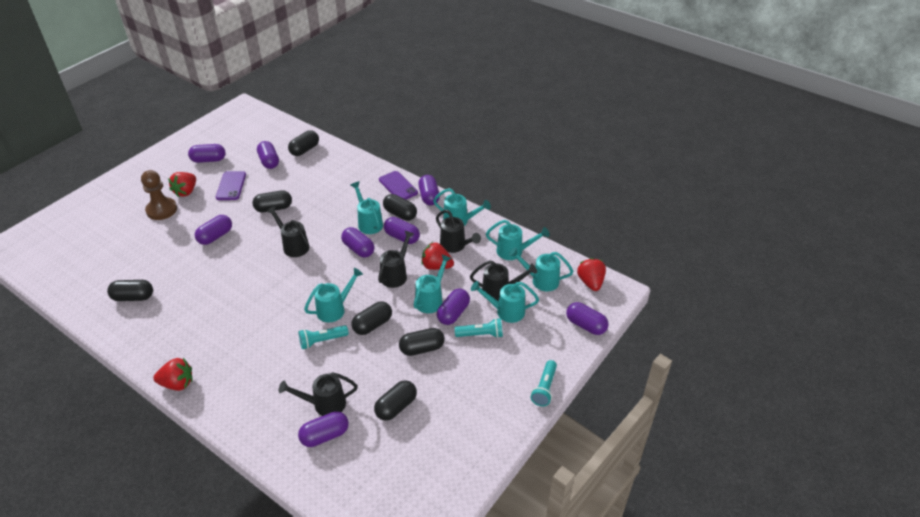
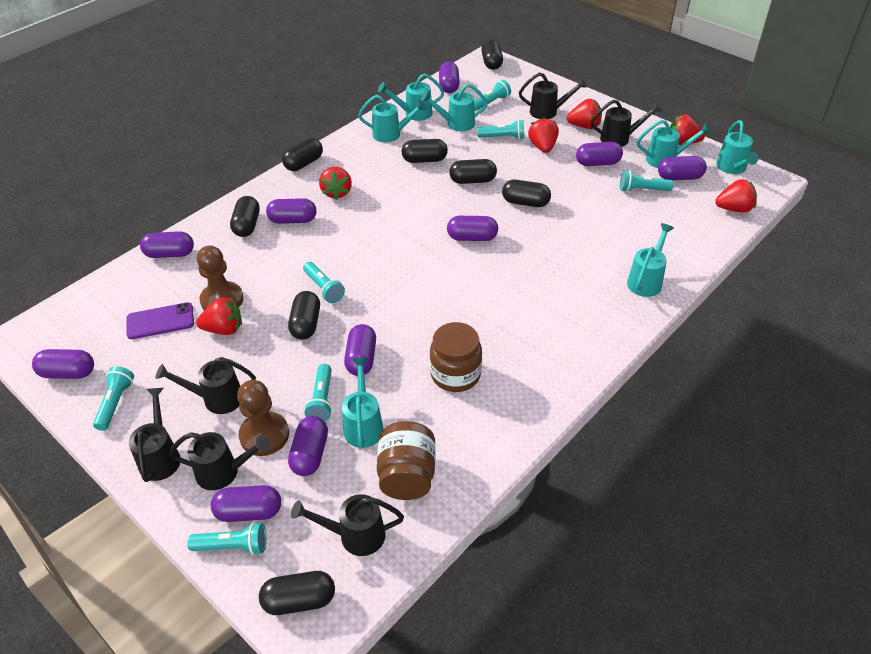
black capsule: [107,280,153,301] [253,190,292,213] [288,130,319,156] [351,301,392,335] [374,380,417,421] [383,194,417,221] [399,328,445,356] = 7 -> [230,196,260,237] [259,571,335,615] [282,138,323,171] [288,291,320,340] [402,139,448,163] [449,159,497,184] [481,39,503,70] [502,180,551,207] = 8
black watering can: [267,206,309,257] [279,372,358,416] [378,231,414,288] [436,210,481,253] [470,260,537,301] = 5 -> [129,388,180,482] [155,357,256,414] [169,432,270,490] [291,494,404,556] [519,72,587,119] [591,100,662,147] = 6
brown jar: none = 0 -> [377,421,436,500] [430,322,482,392] = 2
brown pawn: [141,170,177,220] = 1 -> [196,245,244,310] [237,380,289,456] = 2
purple capsule: [188,144,225,163] [195,215,232,245] [257,141,279,169] [298,411,349,447] [341,227,375,257] [384,217,420,244] [418,175,440,205] [437,289,470,325] [566,302,609,335] = 9 -> [32,349,94,379] [140,231,194,258] [211,485,281,522] [266,198,316,224] [288,416,328,476] [344,324,376,376] [439,61,460,93] [447,216,498,241] [576,142,623,166] [658,156,707,180] = 10
purple phone: [216,171,246,200] [379,171,418,200] = 2 -> [126,302,194,339] = 1
red strawberry: [153,358,193,391] [168,172,196,197] [421,242,454,270] [577,258,606,291] = 4 -> [196,297,242,335] [319,167,352,200] [528,117,559,153] [567,99,602,129] [670,114,705,145] [715,179,757,213] = 6
turquoise flashlight: [298,325,348,349] [455,318,503,338] [530,360,557,406] = 3 -> [93,366,134,431] [187,523,266,555] [303,262,345,303] [304,364,332,422] [474,80,511,111] [478,119,524,140] [620,170,673,192] = 7

